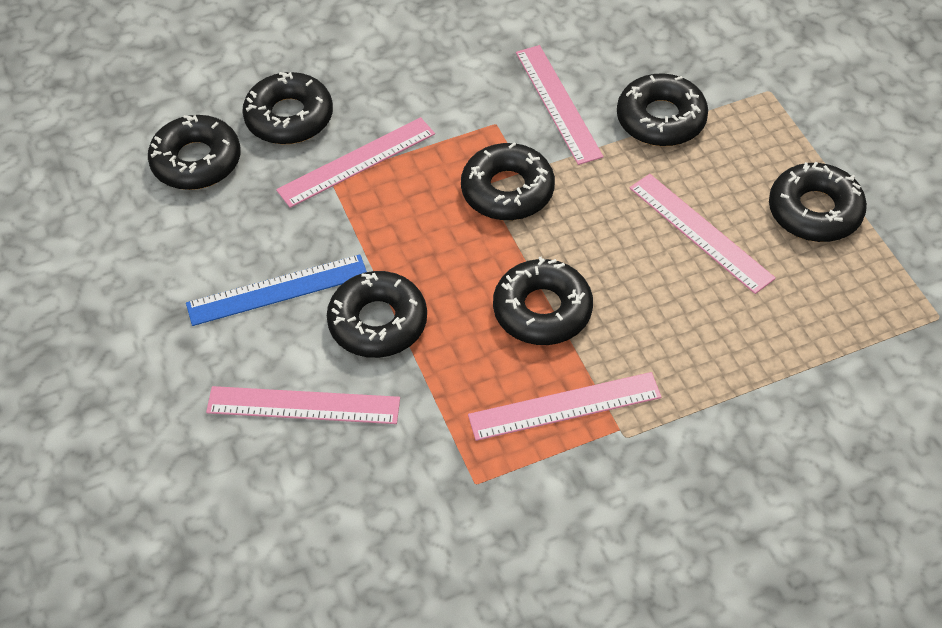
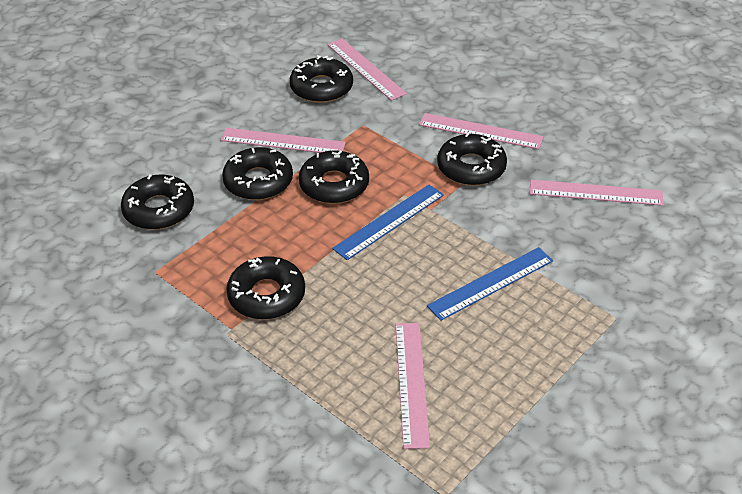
black donut: [148,115,240,190] [242,72,333,144] [327,271,427,358] [461,142,555,220] [493,256,593,345] [617,73,708,146] [769,162,867,242] = 7 -> [121,174,194,230] [222,147,293,200] [226,256,305,319] [290,55,353,103] [299,150,369,204] [437,133,507,186] = 6
blue ruler: [186,254,367,326] = 1 -> [332,184,444,260] [427,247,553,321] = 2

